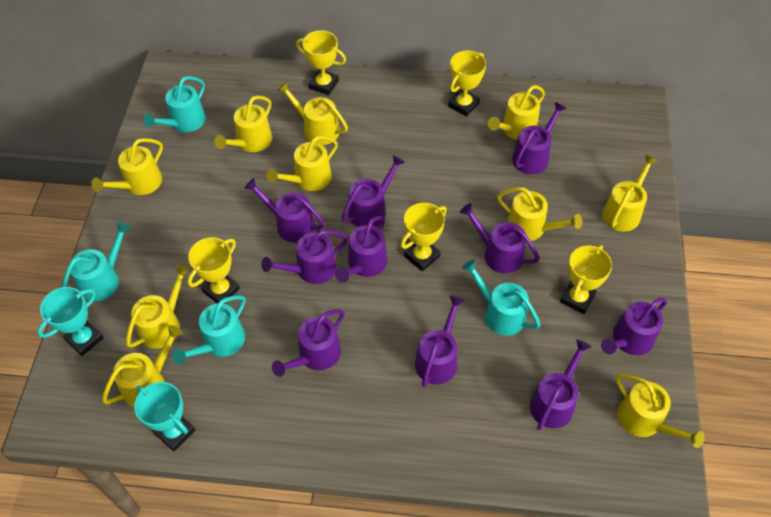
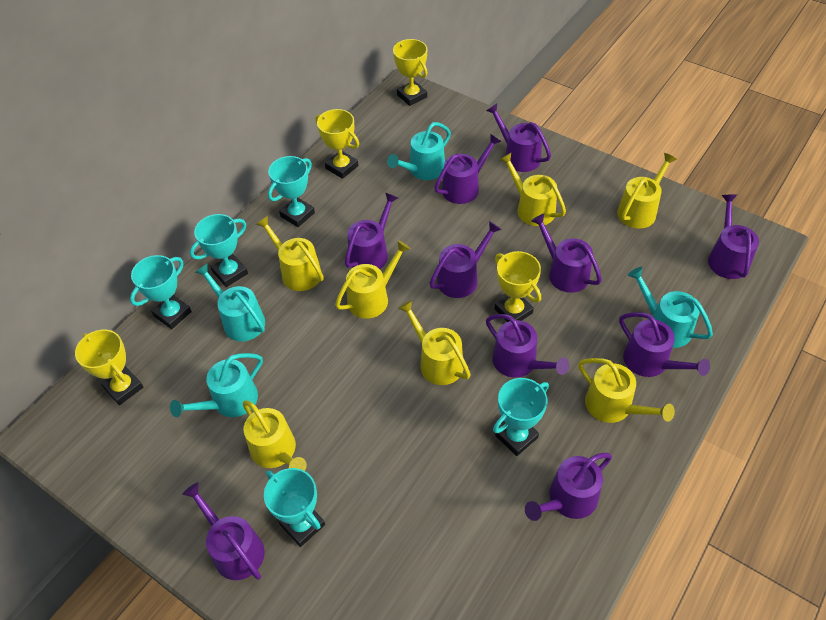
turquoise trophy: [37,287,104,356] [134,382,195,451] = 2 -> [130,255,192,329] [190,214,248,287] [264,468,325,547] [268,156,315,227] [493,378,549,456] = 5
yellow trophy: [188,237,240,304] [296,30,346,95] [400,203,447,271] [448,51,486,117] [560,245,612,314] = 5 -> [75,329,143,405] [315,109,359,179] [393,39,427,106] [495,251,541,322] = 4
yellow watering can: [91,138,163,195] [102,325,183,407] [126,265,191,348] [214,95,272,152] [267,136,338,191] [277,82,348,145] [488,85,545,140] [497,187,582,241] [602,155,658,232] [615,374,705,448] = 10 -> [243,401,307,471] [256,216,323,291] [335,240,411,319] [398,300,471,385] [500,153,566,226] [578,358,675,423] [617,153,677,229] = 7

